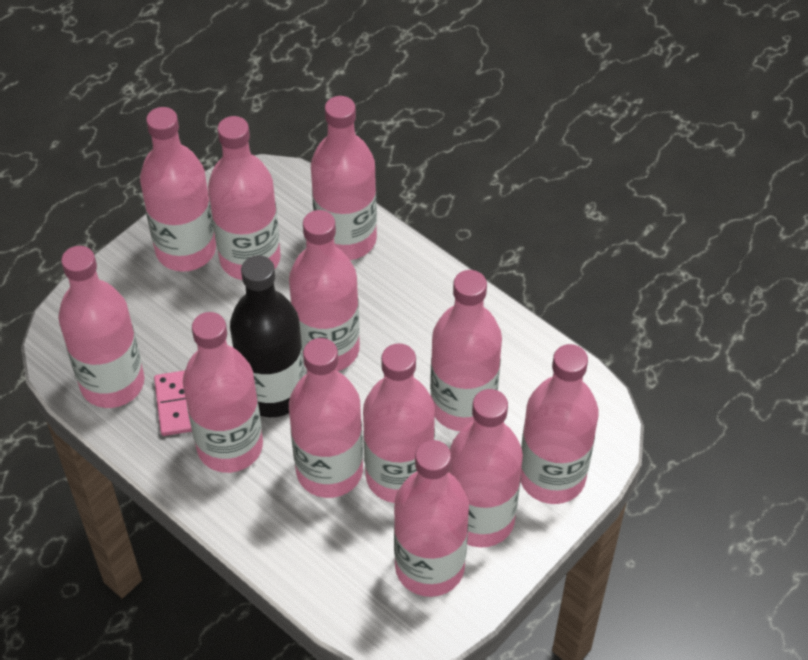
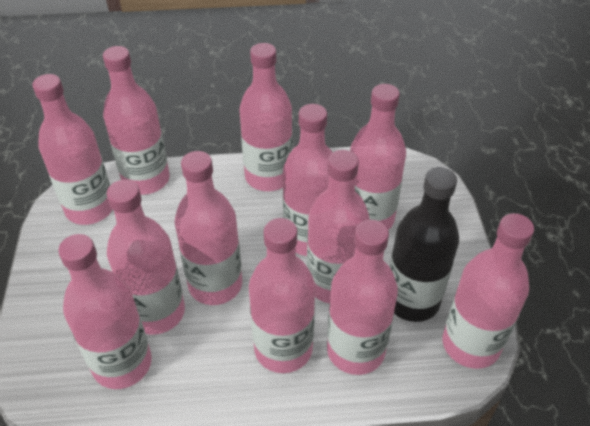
pink domino: [154,370,192,436] = 1 -> none = 0

